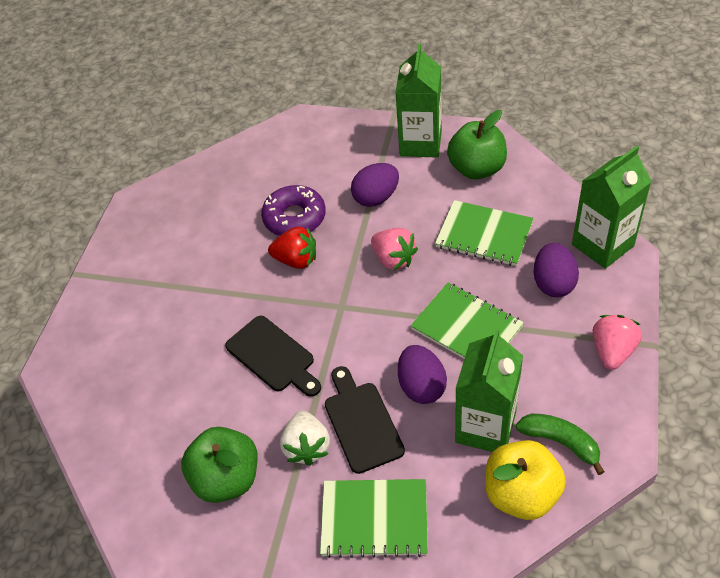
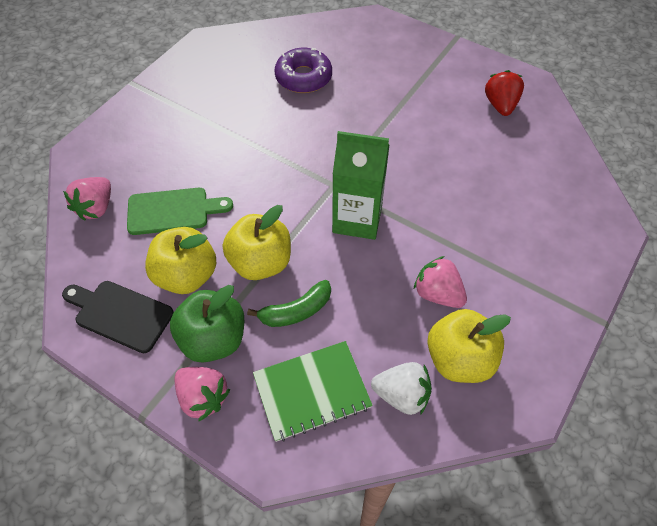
black cutting board: [225,316,321,397] [325,366,405,474] = 2 -> [62,281,174,353] = 1
green apple: [181,427,258,503] [447,110,507,179] = 2 -> [170,285,245,363] = 1
green carton: [395,43,442,158] [455,328,523,452] [572,146,652,269] = 3 -> [332,131,390,240] = 1
green cutting board: none = 0 -> [127,188,233,235] = 1
green notebook: [320,479,428,558] [410,282,524,359] [435,200,534,266] = 3 -> [253,341,373,442] = 1
pink strawberry: [371,228,418,270] [593,315,642,370] = 2 -> [63,177,111,221] [175,367,230,422] [414,256,467,308] = 3
purple egg: [351,163,399,207] [398,345,447,404] [534,243,579,297] = 3 -> none = 0
yellow apple: [485,440,566,520] = 1 -> [145,227,216,294] [223,205,291,280] [427,309,511,383] = 3

